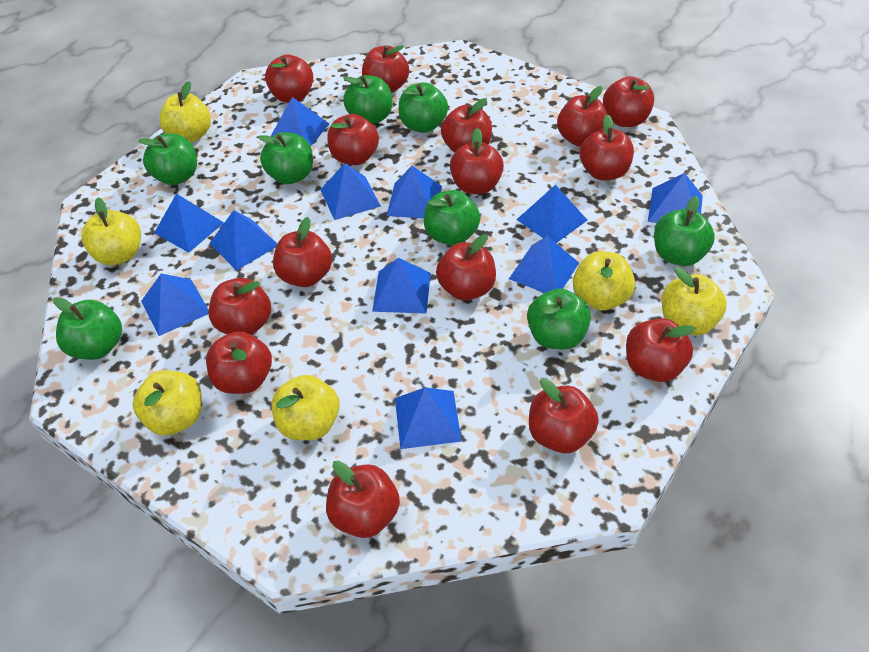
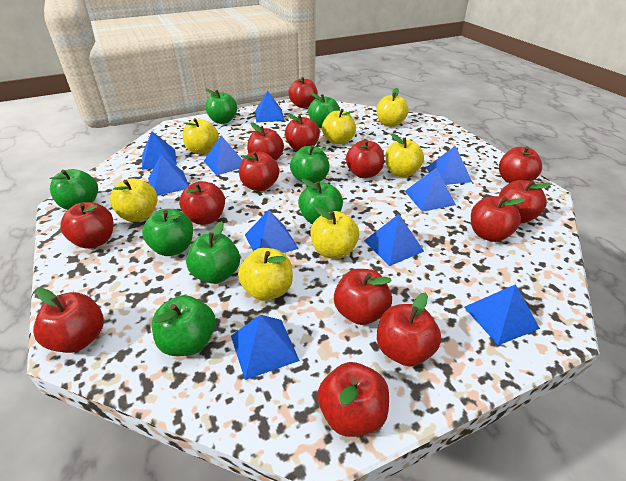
blue pyramid: [141,273,209,336] [154,193,224,253] [210,210,277,271] [270,97,329,146] [320,163,381,220] [372,258,431,314] [386,166,442,219] [395,387,462,449] [509,236,579,293] [516,184,587,243] [648,173,703,223] = 11 -> [142,132,177,170] [148,154,189,196] [204,135,242,176] [231,315,300,380] [245,210,299,253] [255,91,284,123] [364,214,424,266] [405,168,456,212] [426,146,472,185] [464,284,540,345] = 10
red apple: [206,331,272,394] [209,278,271,335] [265,55,313,103] [273,217,332,287] [326,461,400,538] [327,114,379,165] [362,45,409,93] [436,234,496,301] [441,98,492,153] [450,128,504,194] [529,378,599,453] [557,86,608,147] [580,115,634,180] [603,76,654,127] [626,318,696,382] = 15 -> [33,288,104,353] [60,202,113,249] [179,181,225,225] [239,151,279,191] [247,122,284,161] [285,113,320,151] [288,77,318,108] [318,362,389,437] [334,269,392,325] [346,140,384,178] [377,293,441,367] [471,196,525,242] [499,146,542,183] [499,180,552,224] = 14
yellow apple: [81,197,141,265] [132,370,202,436] [159,81,211,143] [272,375,340,440] [573,251,635,311] [662,267,727,335] = 6 -> [110,179,158,222] [183,118,219,154] [238,248,293,301] [310,206,359,259] [322,109,356,144] [376,88,408,127] [385,133,424,177] = 7

